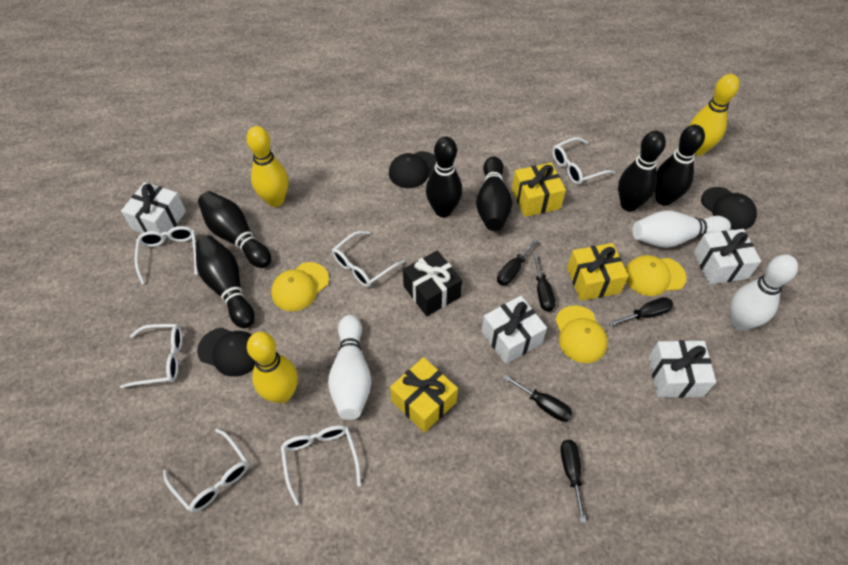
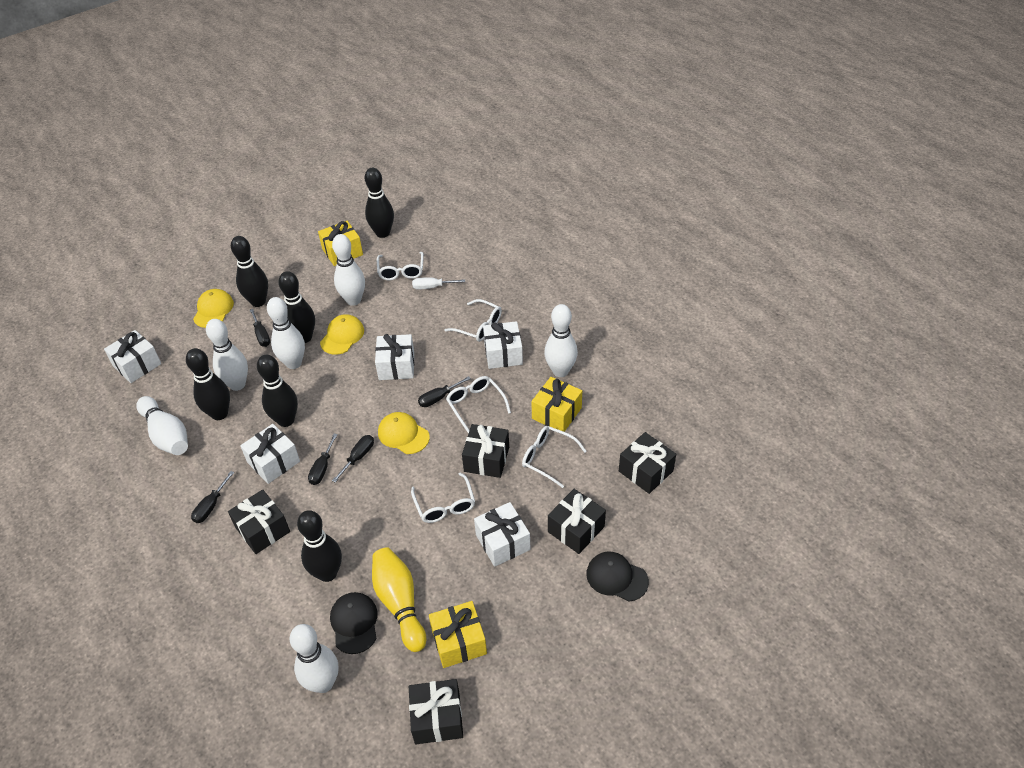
black cap: [197,327,255,377] [389,151,436,188] [701,187,757,230] = 3 -> [330,592,378,654] [586,552,649,602] = 2
black gift: [403,250,462,316] = 1 -> [228,489,290,554] [409,679,463,744] [462,424,509,478] [548,489,606,554] [619,432,676,494] = 5
white bowling pin: [328,315,372,420] [632,211,731,248] [730,255,798,331] = 3 -> [136,396,188,455] [206,319,248,391] [267,297,305,369] [290,624,338,693] [332,234,365,306] [544,304,578,377] = 6
white gift: [121,182,186,239] [481,296,547,364] [648,340,716,398] [694,229,761,284] = 4 -> [104,330,161,383] [240,424,300,484] [375,334,414,380] [474,502,530,567] [483,321,523,369] = 5
white glasses: [120,324,182,389] [135,226,198,284] [163,428,249,512] [281,425,361,506] [332,231,405,287] [552,137,615,185] = 6 -> [377,252,424,280] [411,473,475,523] [445,299,502,342] [446,376,511,434] [522,426,587,488] = 5
white screwdriver: none = 0 -> [412,277,465,290] = 1
yellow bowling pin: [246,126,288,207] [247,332,298,403] [690,74,739,156] = 3 -> [372,548,426,652] = 1

